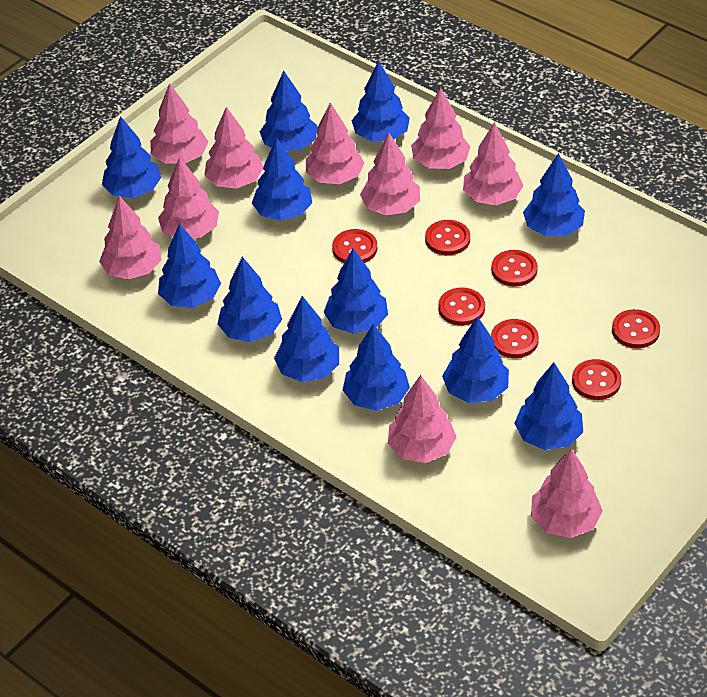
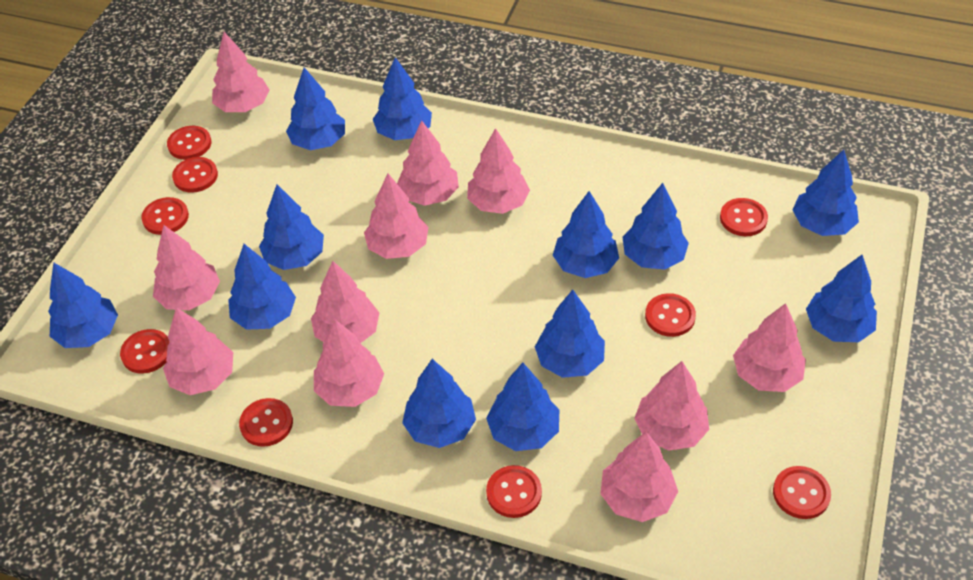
pink tree: [99,196,161,280] [150,83,208,164] [158,157,219,238] [204,107,263,189] [306,102,364,184] [360,133,420,215] [388,375,456,463] [411,87,470,169] [463,122,523,205] [531,448,603,538] = 10 -> [153,225,220,310] [163,307,233,395] [212,32,269,112] [311,261,379,343] [314,320,384,407] [364,173,429,259] [397,120,459,206] [467,128,530,214] [600,432,678,522] [634,361,709,451] [733,303,806,392] = 11
red button: [332,229,377,263] [425,220,470,255] [438,288,485,326] [491,250,538,287] [491,319,539,358] [572,359,621,400] [612,309,660,348] = 7 -> [120,329,170,373] [141,197,189,235] [167,126,212,160] [172,157,218,193] [239,398,293,447] [486,465,542,518] [645,293,696,337] [720,198,768,236] [773,466,831,519] = 9

